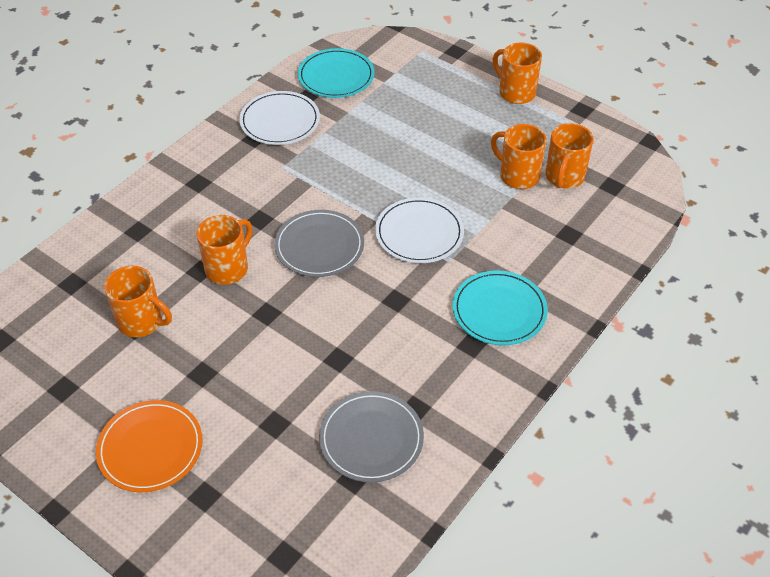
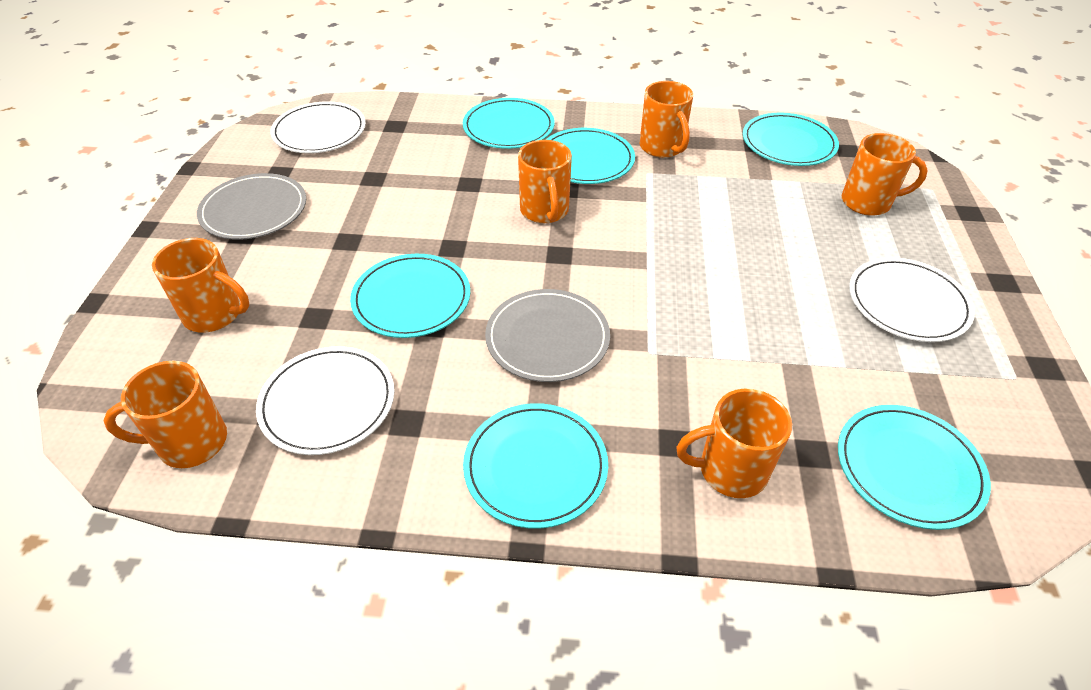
orange mug: [104,266,172,338] [197,215,252,285] [491,124,546,189] [493,43,542,104] [545,123,594,188] = 5 -> [104,361,227,468] [152,238,249,332] [518,140,572,223] [640,81,693,158] [676,389,792,498] [842,133,928,216] = 6
orange plate: [96,400,203,492] = 1 -> none = 0
turquoise plate: [298,48,375,98] [453,270,548,345] = 2 -> [350,254,470,338] [463,98,555,149] [463,403,608,529] [546,128,635,184] [743,112,839,166] [838,405,991,530] = 6
white plate: [239,91,320,145] [375,197,464,263] = 2 -> [256,346,395,455] [270,101,366,153] [849,257,975,342] = 3

